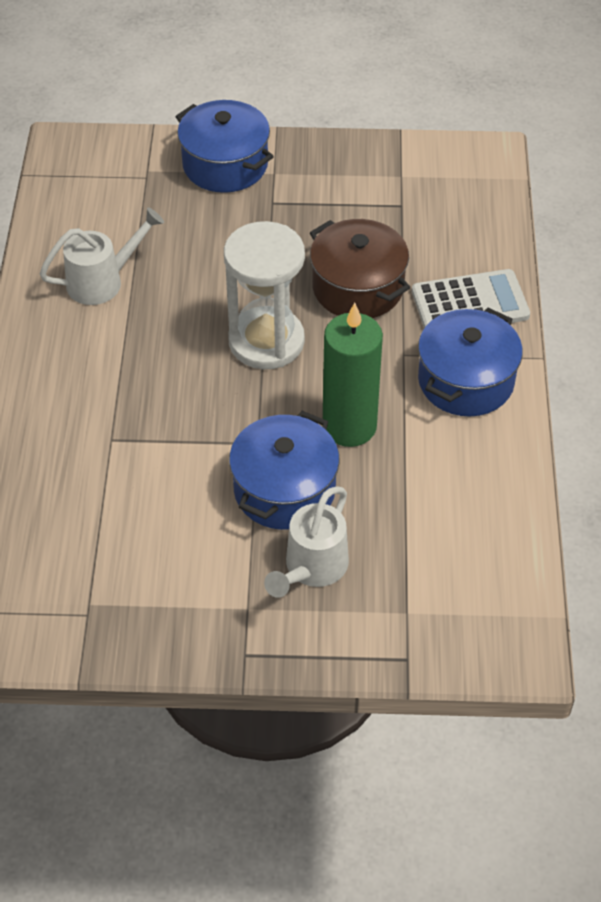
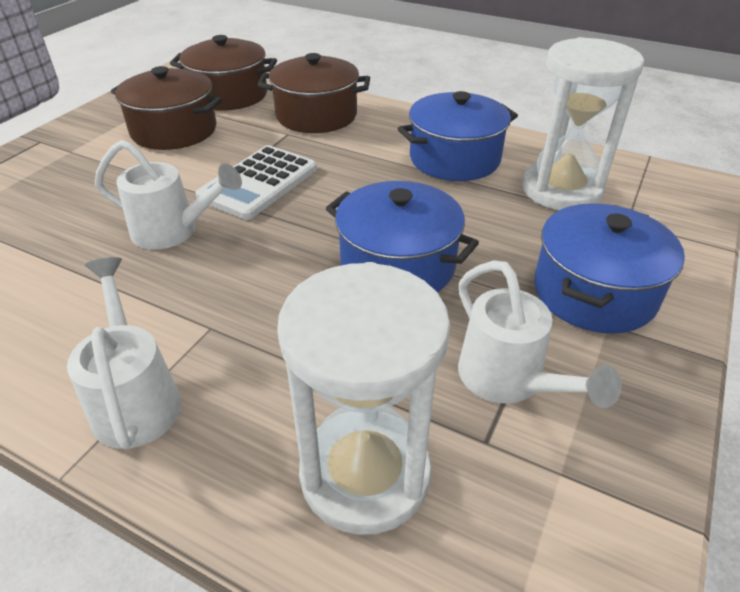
brown pot: [310,219,410,318] = 1 -> [111,66,222,150] [170,35,277,111] [257,53,370,133] = 3
green candle: [323,303,383,447] = 1 -> none = 0
white hourglass: [224,221,305,369] = 1 -> [277,262,450,535] [522,37,644,210] = 2
white watering can: [40,207,164,305] [264,486,349,598] = 2 -> [67,257,181,449] [95,140,242,249] [458,260,622,408] = 3

